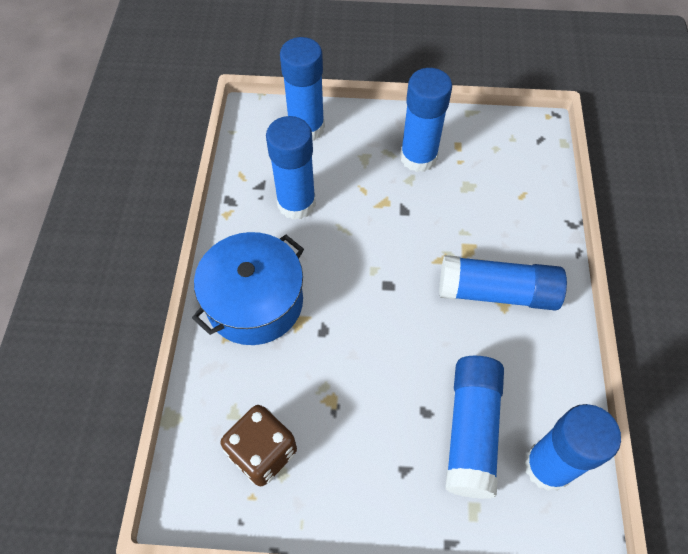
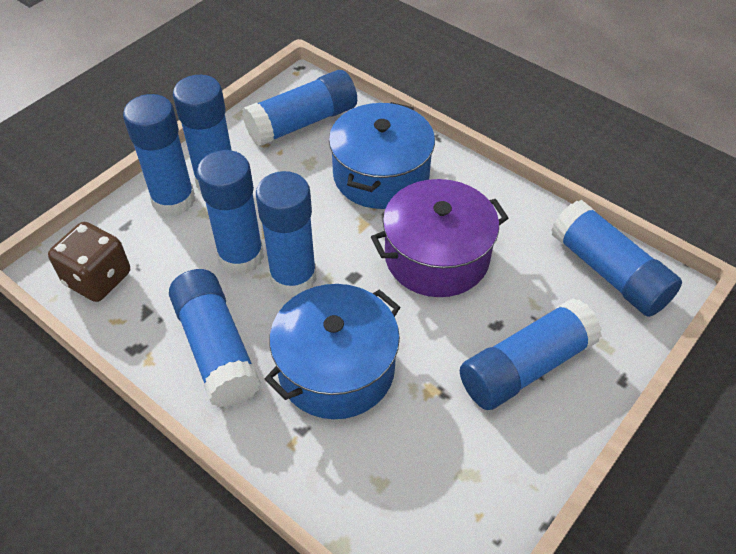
blue glue stick: [266,116,316,220] [280,37,325,141] [400,68,452,172] [439,255,567,311] [445,356,504,499] [524,404,621,491] = 6 -> [123,94,195,216] [169,269,261,408] [173,75,232,189] [197,150,264,275] [242,70,357,147] [256,171,317,296] [460,298,602,410] [551,200,682,317] = 8
blue pot: [192,232,304,345] = 1 -> [265,284,400,419] [329,102,435,209] = 2
purple pot: none = 0 -> [371,179,508,297] = 1

